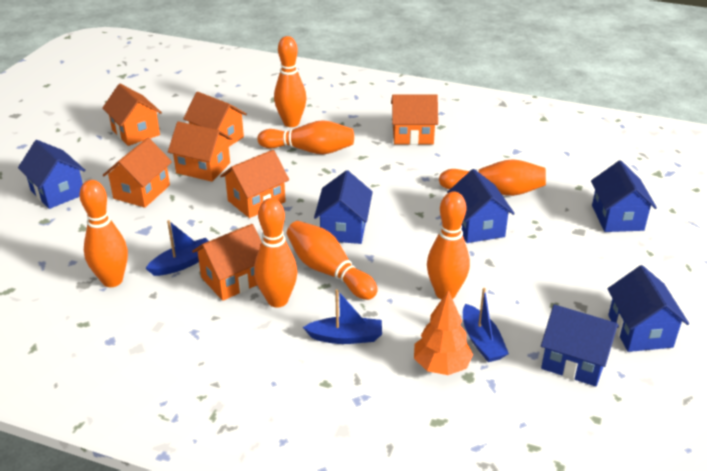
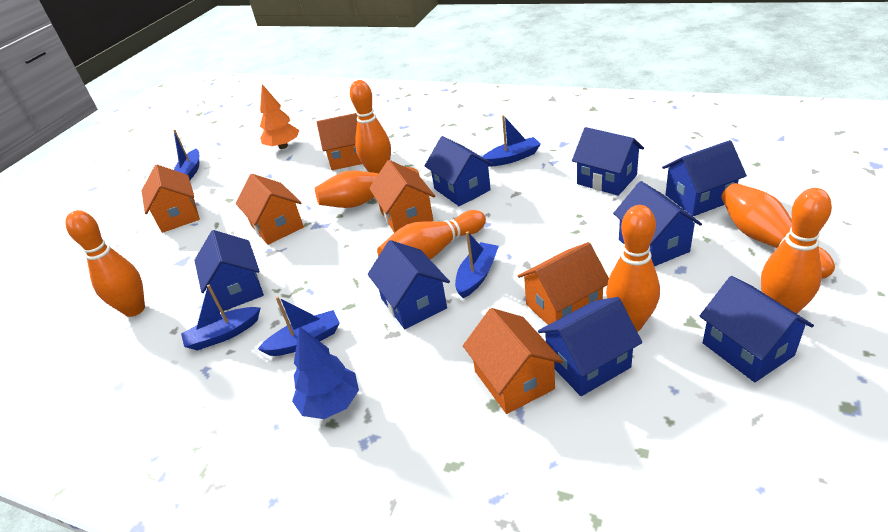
blue boat: [145,220,209,276] [303,289,382,344] [463,288,509,362] = 3 -> [173,130,199,180] [181,285,260,351] [258,296,340,356] [455,231,499,298] [483,115,541,166] = 5
blue house: [18,140,86,209] [314,170,373,244] [447,169,515,243] [541,304,619,386] [591,160,657,232] [608,265,689,352] = 6 -> [194,230,264,312] [368,240,450,329] [425,136,494,206] [538,297,642,396] [572,127,644,196] [613,181,702,266] [662,140,747,216] [700,276,814,382] = 8
blue tree: none = 0 -> [292,326,359,419] = 1
orange house: [102,84,162,146] [103,138,172,208] [168,121,233,182] [183,92,247,146] [192,224,261,301] [220,150,289,218] [391,94,438,145] = 7 -> [142,165,200,233] [236,174,304,245] [317,113,362,170] [369,160,435,233] [463,308,563,414] [518,242,609,325] = 6

